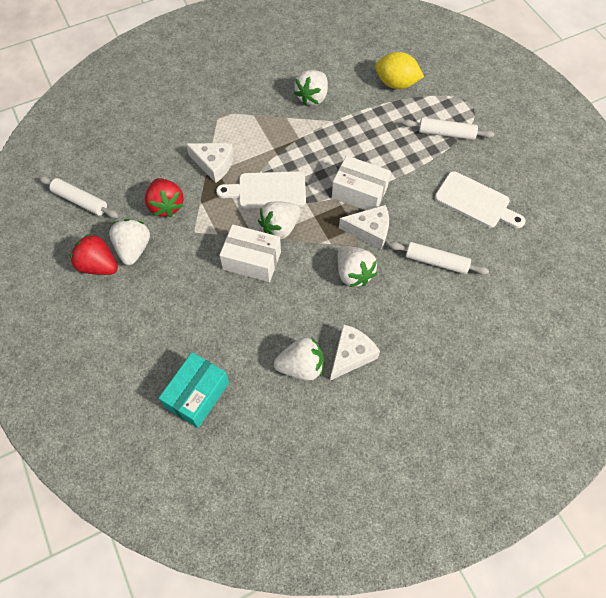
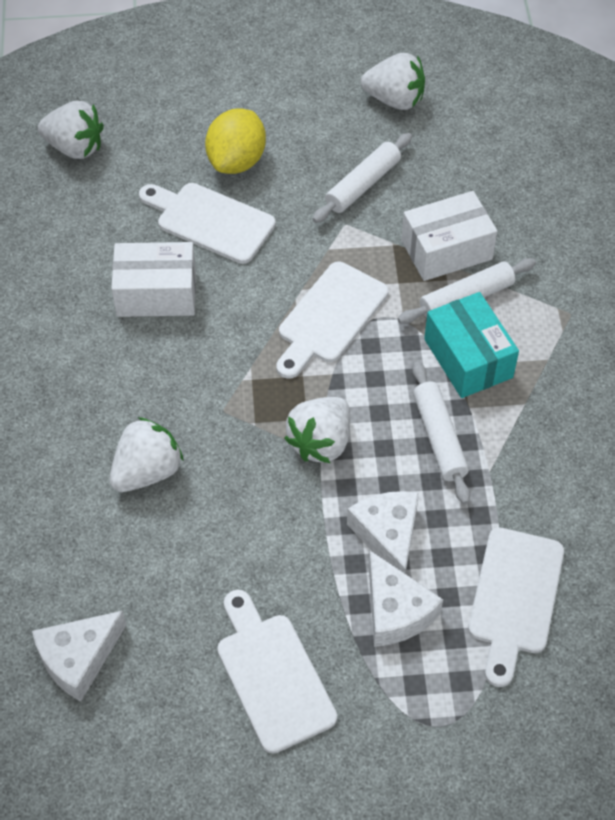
red strawberry: [70,233,118,275] [145,178,184,217] = 2 -> none = 0
white cutting board: [216,171,306,209] [435,171,525,228] = 2 -> [139,183,276,264] [217,590,337,754] [276,262,389,379] [468,527,564,687] = 4
white strawberry: [109,219,150,265] [258,201,301,239] [274,337,324,381] [294,70,328,106] [338,246,377,287] = 5 -> [38,101,104,159] [109,417,184,492] [284,397,350,463] [361,53,425,110] = 4

